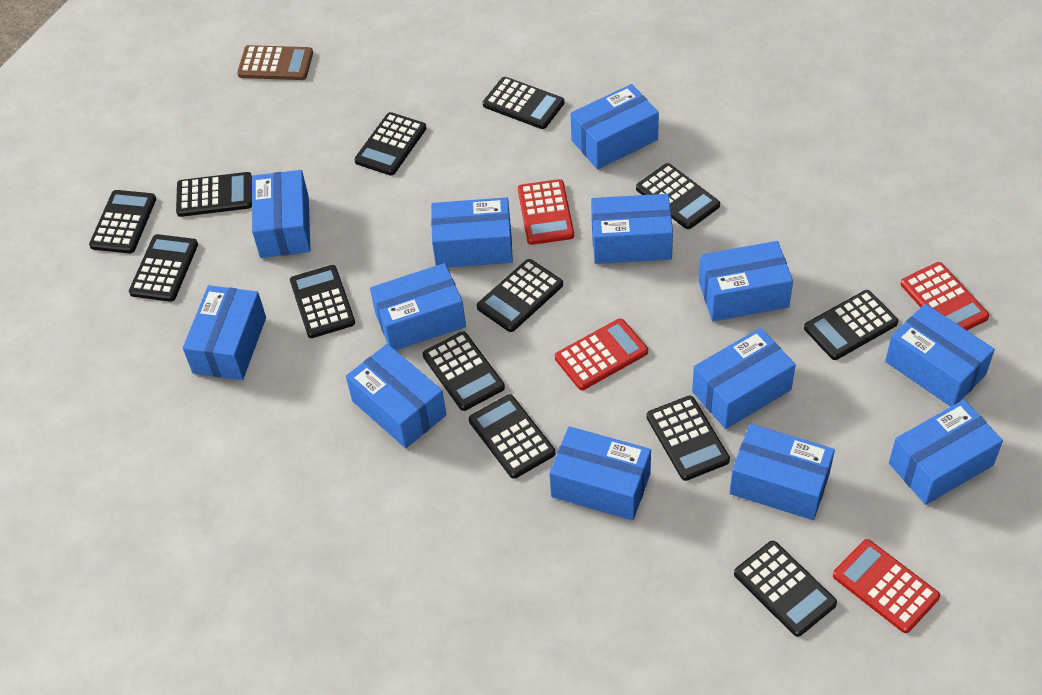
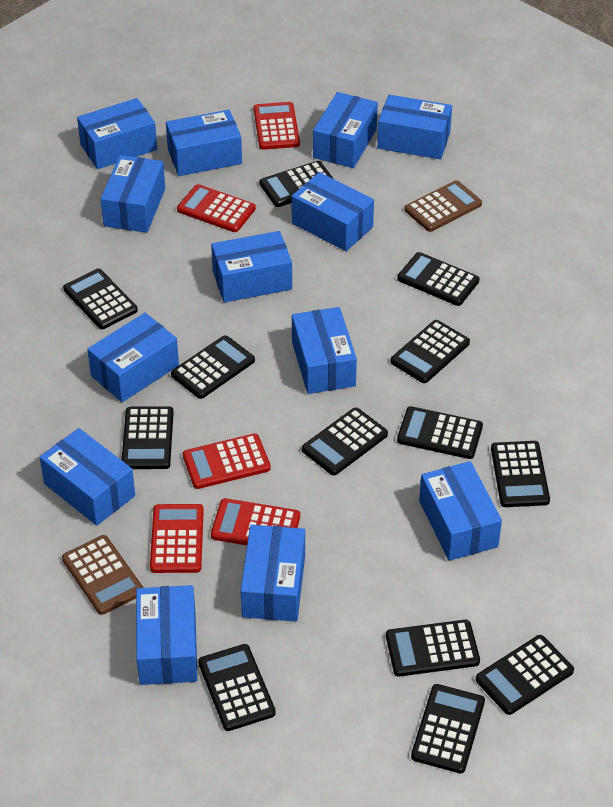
brown calculator: [237,45,313,80] = 1 -> [62,535,144,615] [404,180,482,232] = 2
red calculator: [518,179,574,245] [555,318,648,390] [833,539,940,633] [901,262,989,330] = 4 -> [150,504,204,573] [177,184,256,232] [183,434,271,489] [211,498,300,545] [254,102,300,150] = 5

